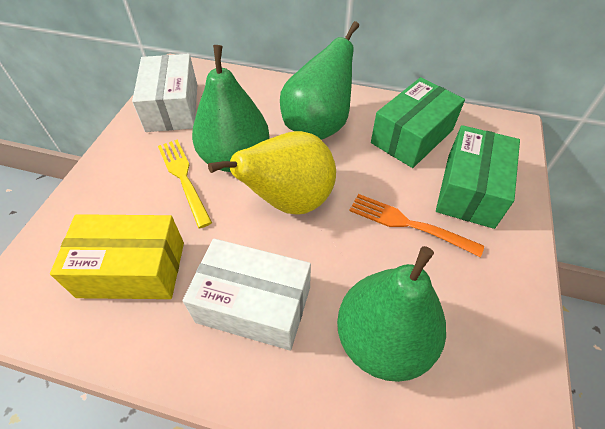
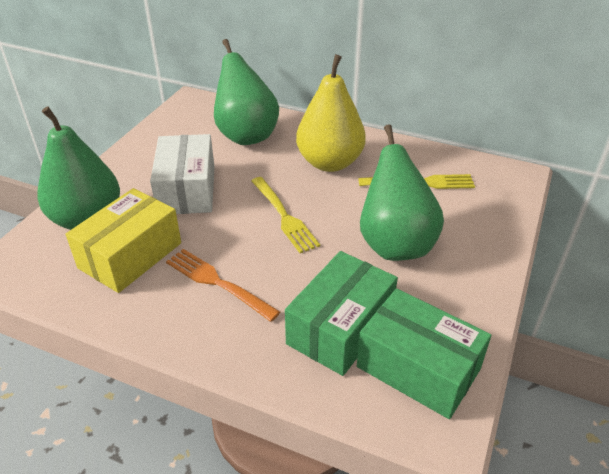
white box: [132,54,197,132] [183,239,311,351] = 2 -> [150,134,215,214] = 1
yellow fork: [158,140,212,228] = 1 -> [251,177,320,253] [358,174,475,189] = 2

